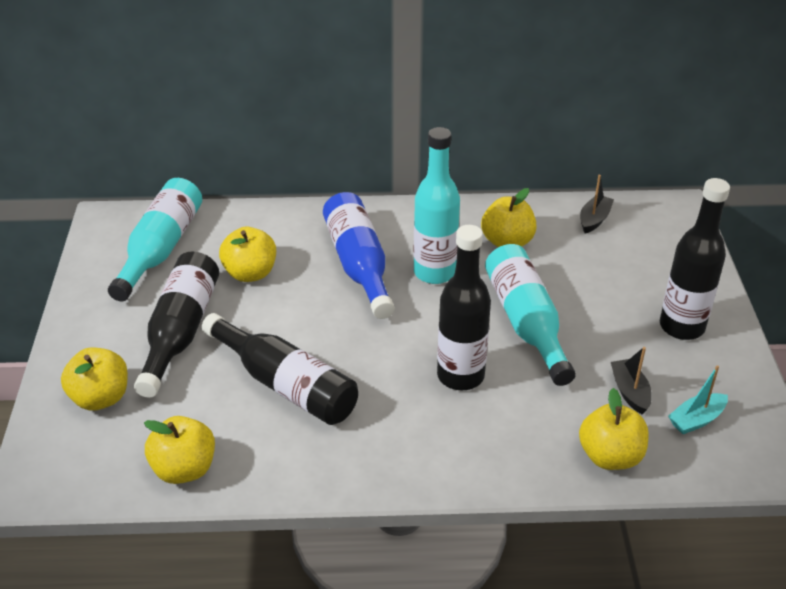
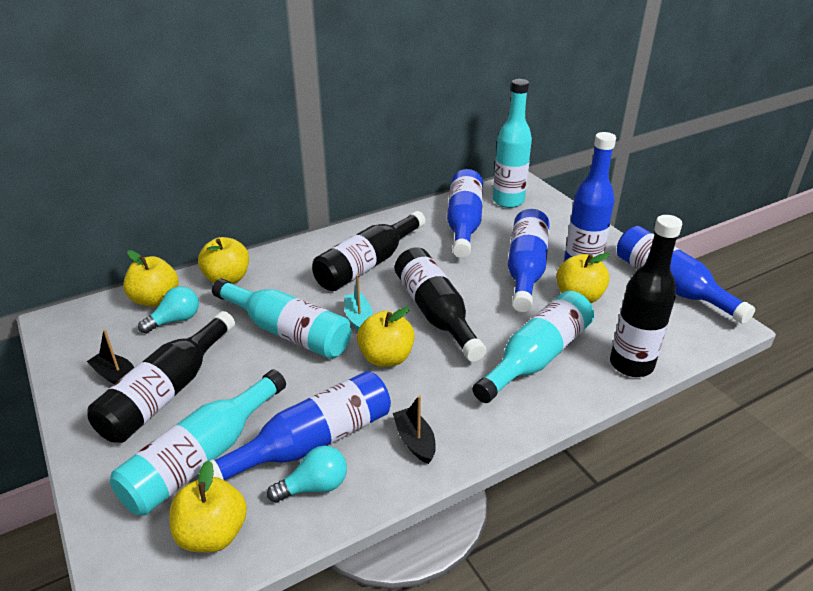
blue bottle: [323,192,395,319] = 1 -> [200,371,391,480] [447,169,483,258] [508,209,550,312] [564,132,616,262] [617,226,755,324] = 5
turquoise bottle: [108,178,202,301] [413,127,460,284] [485,244,576,386] = 3 -> [110,369,286,516] [212,279,352,359] [472,291,594,403] [493,79,532,208] = 4
turquoise light bulb: none = 0 -> [138,286,199,334] [267,446,347,503] = 2

